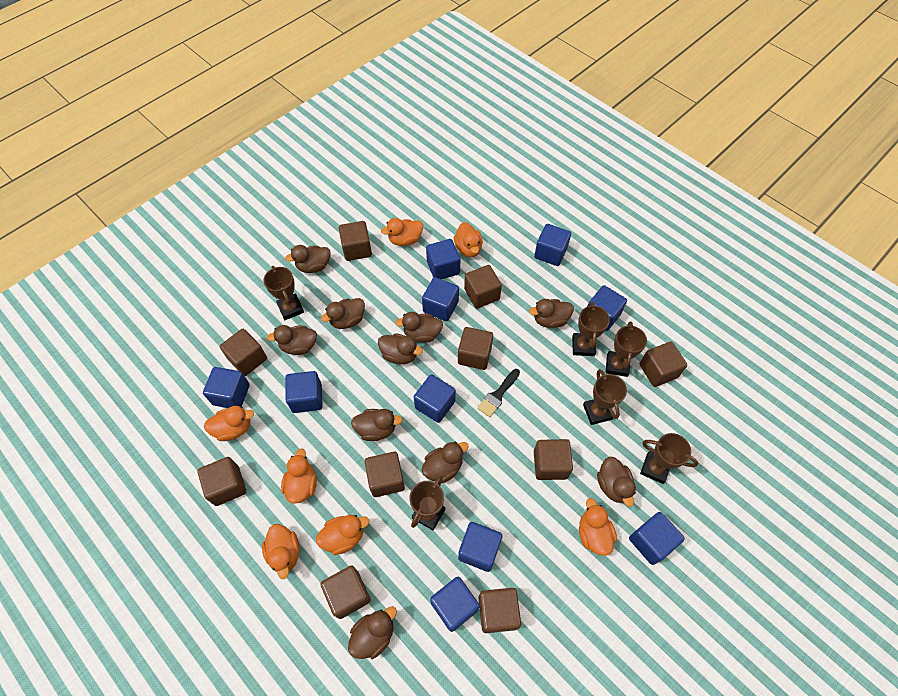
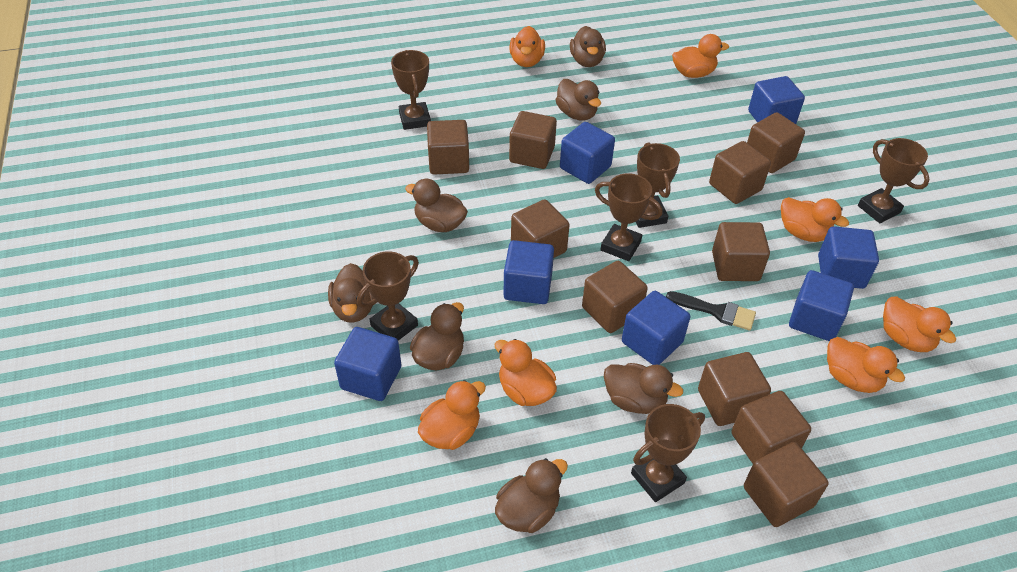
blue cube: [203,367,250,408] [285,371,323,413] [414,374,456,423] [422,277,459,321] [426,239,460,279] [430,577,480,632] [458,522,502,572] [534,224,571,266] [587,285,627,331] [629,512,685,565] = 10 -> [334,327,401,401] [503,240,554,304] [560,122,615,184] [622,291,690,365] [748,76,805,124] [789,270,854,341] [818,226,879,289] = 7
brown duck: [267,325,317,355] [285,245,330,273] [321,298,365,329] [348,606,397,659] [351,409,402,441] [378,333,423,364] [395,312,443,343] [422,442,469,483] [529,299,574,328] [597,456,636,507] = 10 -> [328,263,374,323] [405,179,468,232] [410,302,464,371] [495,458,568,533] [556,79,601,121] [570,26,606,67] [604,363,683,414] = 7

